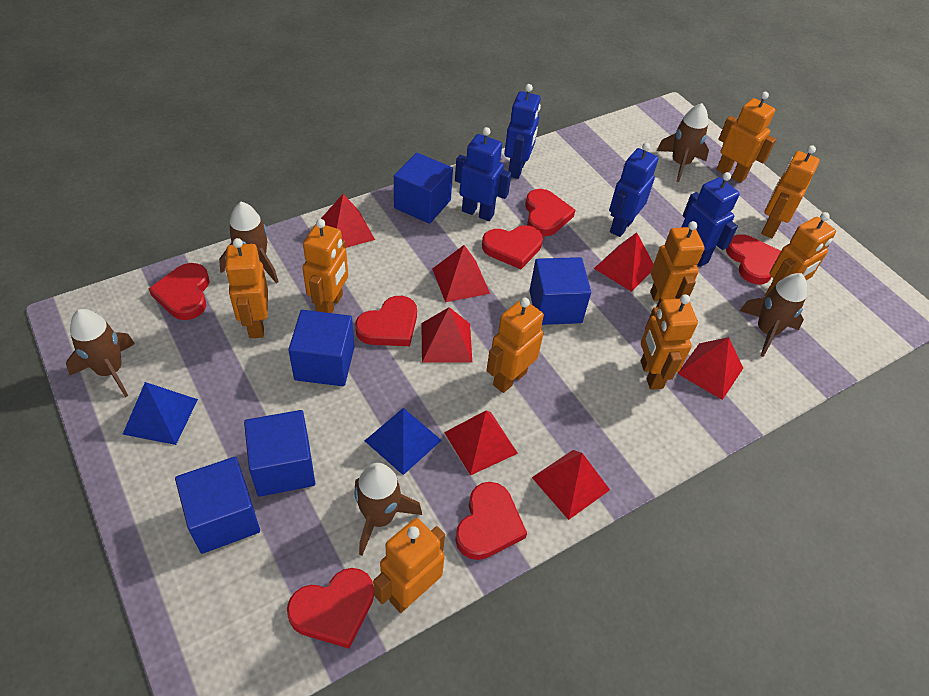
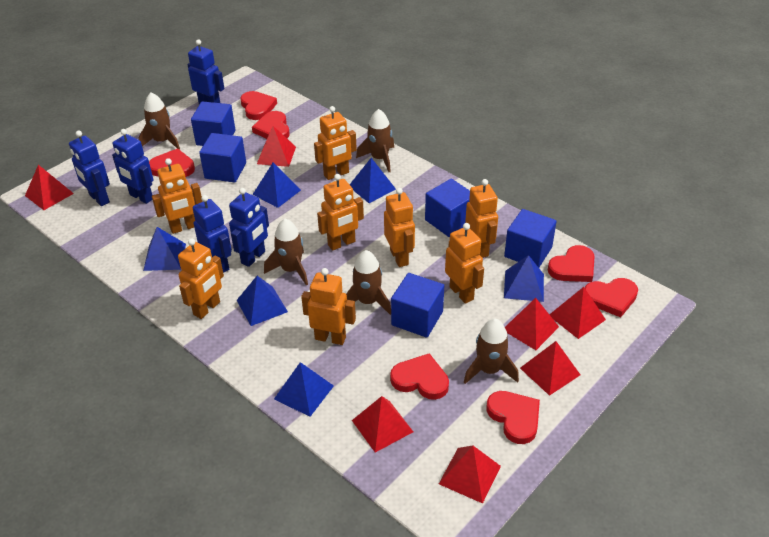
blue pyramid: [123,382,198,445] [365,408,442,475] = 2 -> [143,227,186,271] [237,276,288,326] [252,162,301,208] [274,362,334,417] [349,158,396,203] [504,255,544,302] = 6
blue robot: [455,127,511,221] [504,84,541,179] [609,142,659,237] [682,172,740,267] = 4 -> [69,131,110,206] [112,129,153,204] [188,39,224,104] [193,195,232,273] [229,188,269,267] = 5
orange robot: [225,238,268,338] [303,219,348,313] [373,518,445,613] [486,298,544,393] [641,295,698,390] [650,221,705,307] [716,92,776,183] [761,145,820,238] [765,212,836,297] = 9 -> [152,158,203,234] [178,238,224,319] [301,268,356,345] [314,106,357,180] [317,174,364,251] [384,188,415,267] [445,223,484,304] [465,179,498,258] = 8

